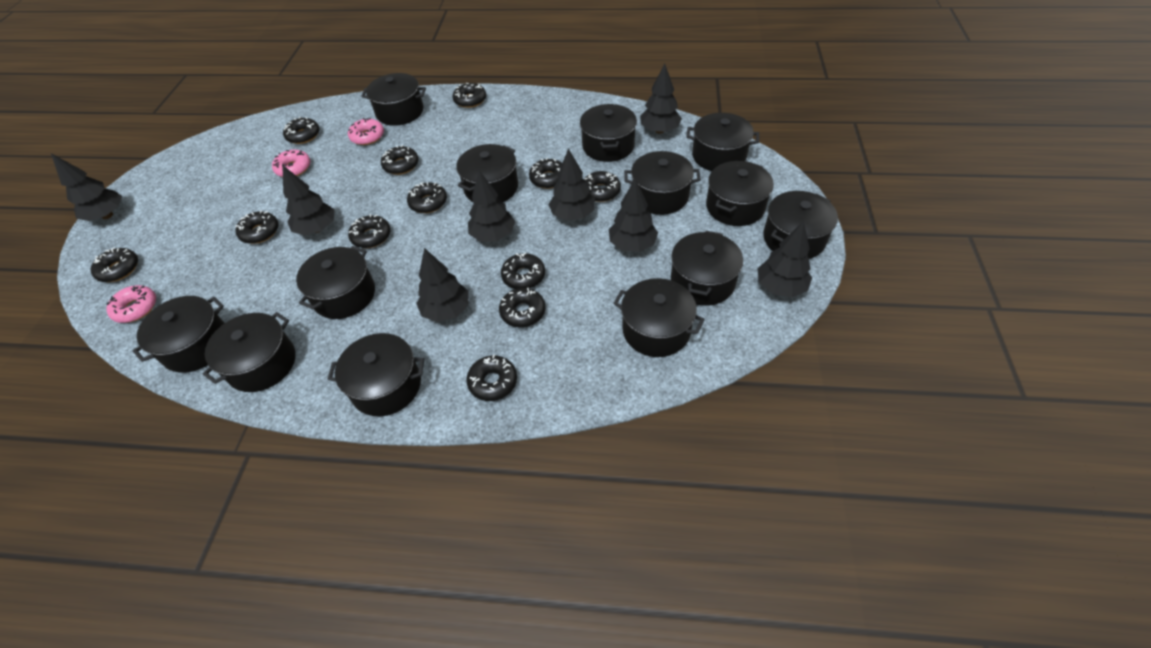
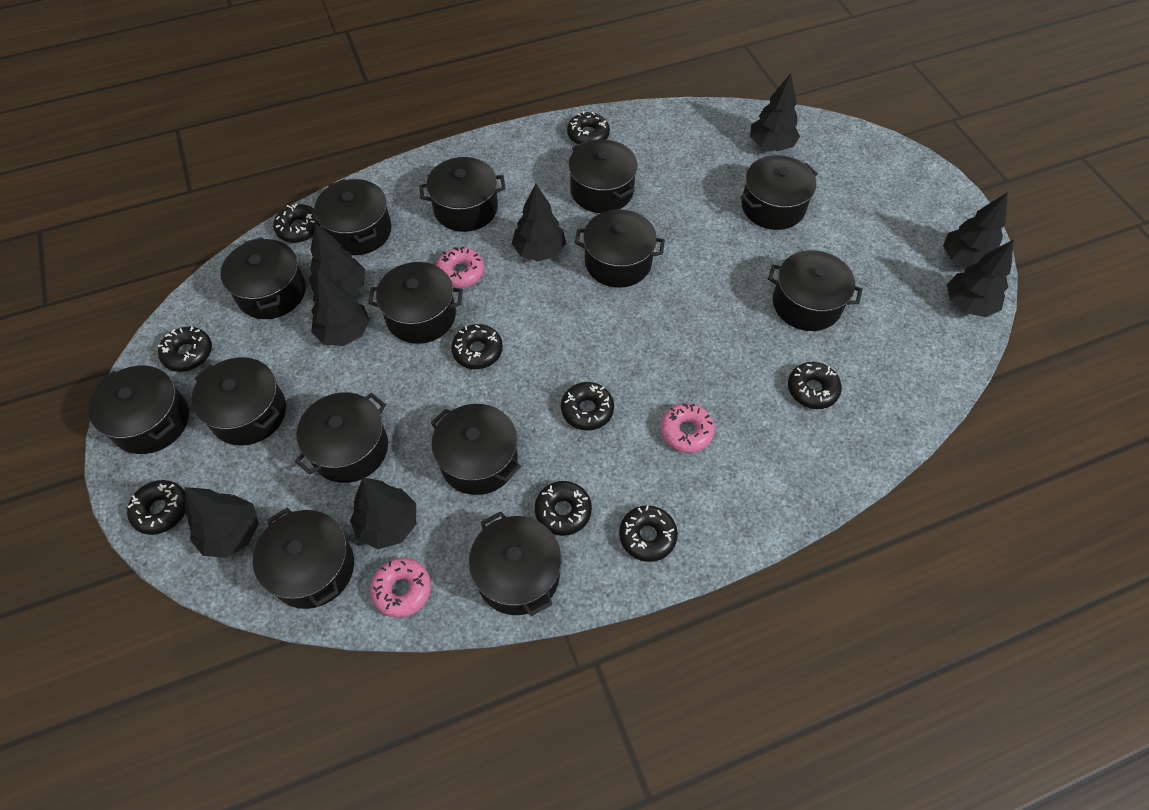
black donut: [90,247,138,282] [235,210,279,244] [283,117,320,144] [348,214,391,248] [381,145,418,175] [407,182,447,213] [453,83,486,108] [466,354,517,401] [499,288,545,327] [501,253,545,289] [529,158,562,189] [584,171,621,202] = 12 -> [127,480,185,535] [158,326,212,372] [273,203,321,243] [451,324,503,369] [535,481,592,536] [561,382,614,430] [567,111,610,144] [619,505,678,562] [788,362,842,409] = 9
black pot: [133,296,224,373] [202,312,295,392] [296,246,375,319] [328,333,424,417] [361,73,426,126] [456,144,518,203] [580,104,637,162] [613,278,705,357] [624,151,701,215] [671,231,743,306] [686,113,759,171] [706,161,774,226] [763,191,838,259] = 13 -> [88,366,189,454] [192,357,286,446] [220,237,306,319] [253,508,354,609] [295,392,388,483] [314,179,392,255] [368,262,463,344] [419,157,506,232] [431,404,521,495] [469,511,561,616] [568,140,638,213] [575,209,665,288] [741,155,818,230] [768,250,863,331] = 14

